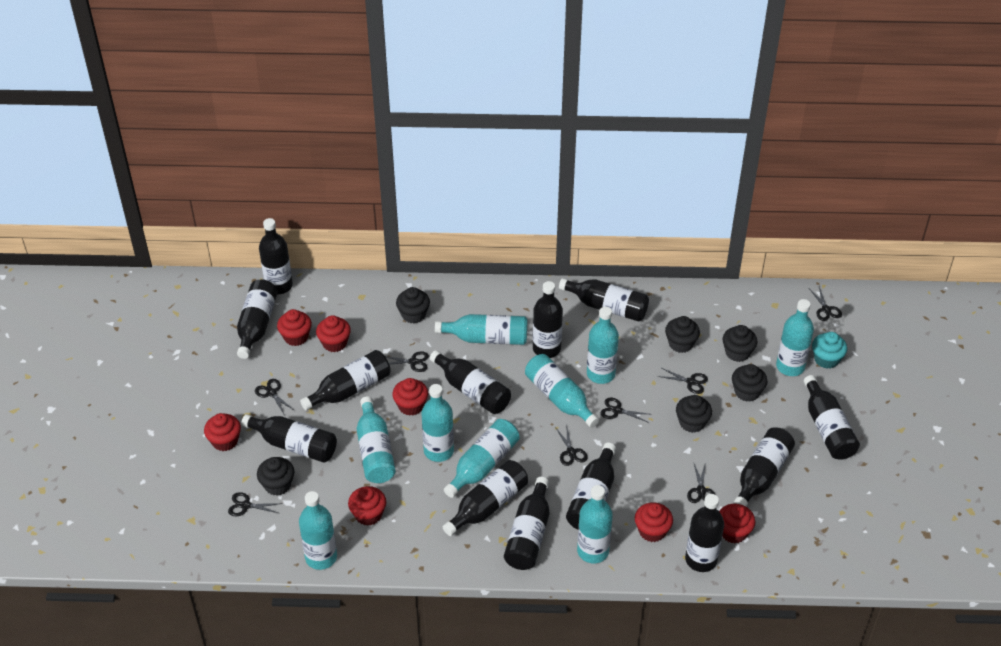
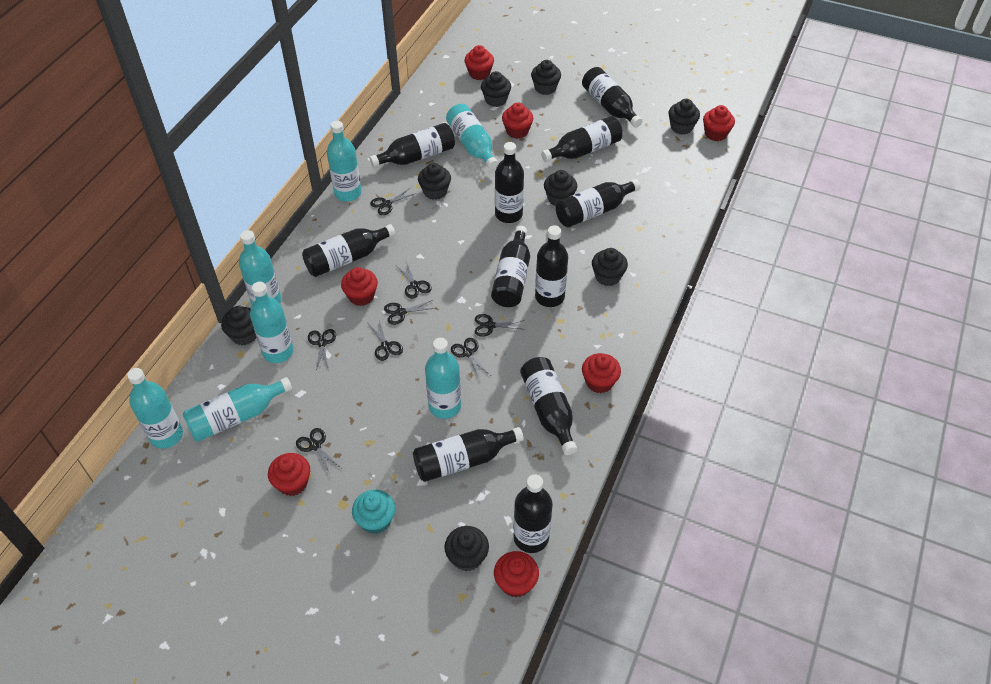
black bottle: [237,280,278,359] [241,414,337,463] [259,218,293,294] [300,350,391,411] [430,350,511,414] [443,460,528,536] [504,477,549,570] [533,281,563,358] [559,278,649,321] [566,443,616,529] [685,494,724,572] [733,427,795,507] [804,375,860,460] = 13 -> [302,224,395,277] [370,123,455,167] [413,427,524,482] [491,226,530,307] [495,142,524,223] [513,474,552,553] [520,357,577,455] [535,225,568,307] [541,116,623,162] [556,179,641,227] [582,67,642,128] = 11
black cupcake: [257,457,294,496] [396,287,430,323] [665,316,700,353] [676,395,712,433] [723,325,757,362] [732,364,767,402] = 6 -> [221,306,256,345] [418,163,451,200] [444,526,489,571] [481,71,511,107] [531,60,561,95] [544,170,577,206] [592,248,628,286] [669,99,700,135] = 8
turquoise bottle: [299,491,337,570] [357,396,396,483] [421,384,454,462] [435,314,527,345] [444,419,519,498] [525,354,599,428] [577,485,613,563] [587,307,619,384] [776,299,814,376] = 9 -> [127,368,183,449] [183,377,292,442] [239,230,281,304] [250,282,294,363] [327,121,362,201] [425,338,461,419] [446,104,498,170] = 7

